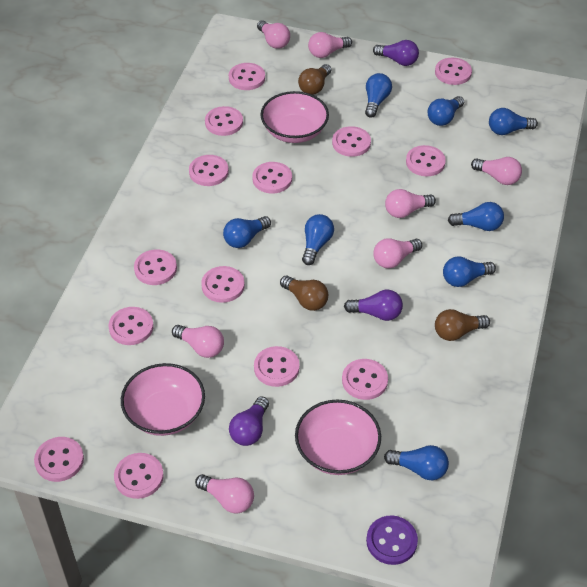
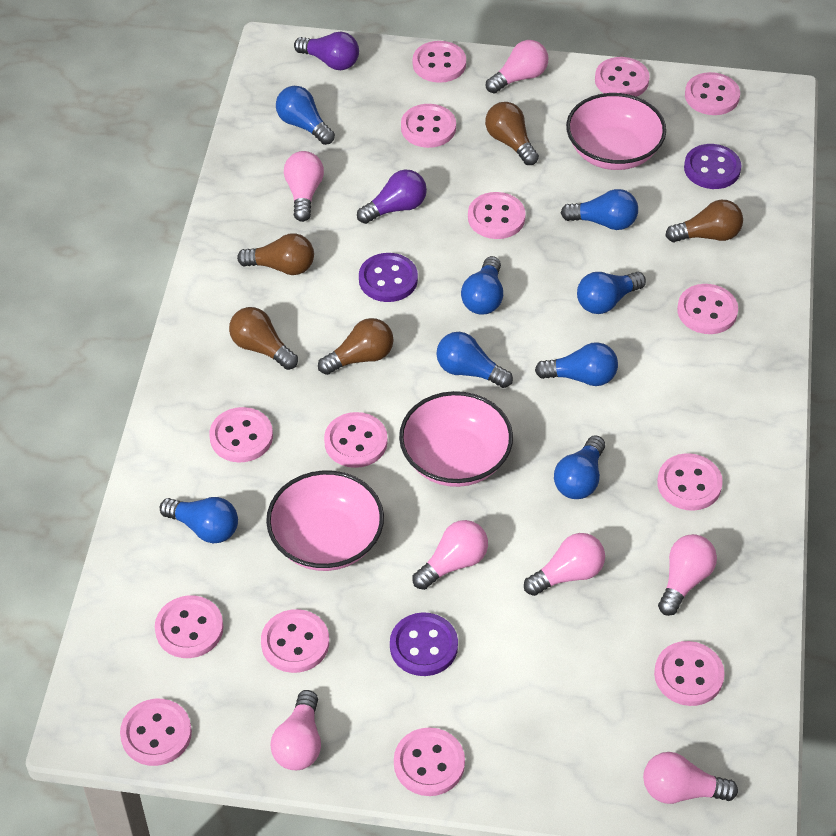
brown light bulb: [280,276,328,311] [298,64,331,95] [435,309,490,341] = 3 -> [229,307,298,370] [237,233,314,275] [318,318,394,375] [485,102,539,165] [666,200,743,242] = 5
purple button: [366,516,418,565] = 1 -> [359,253,418,302] [390,612,458,676] [684,144,741,189] = 3
purple light bulb: [229,396,269,446] [344,290,403,321] [373,40,419,66] = 3 -> [294,32,359,70] [357,170,427,224] = 2

